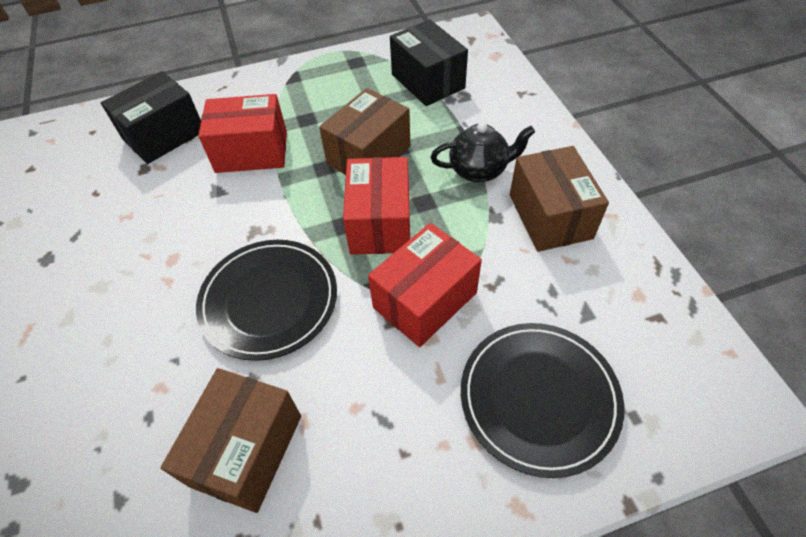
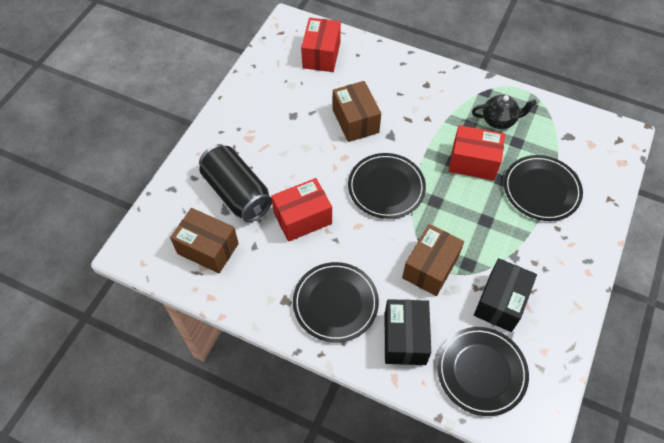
black can: none = 0 -> [199,144,272,222] = 1
black plate: [196,240,337,361] [461,323,624,478] = 2 -> [293,262,379,342] [348,153,426,219] [437,327,529,416] [504,155,583,221] = 4

